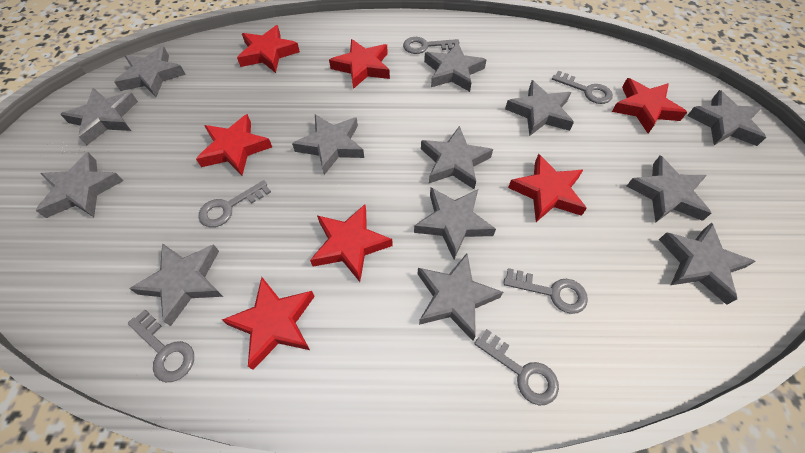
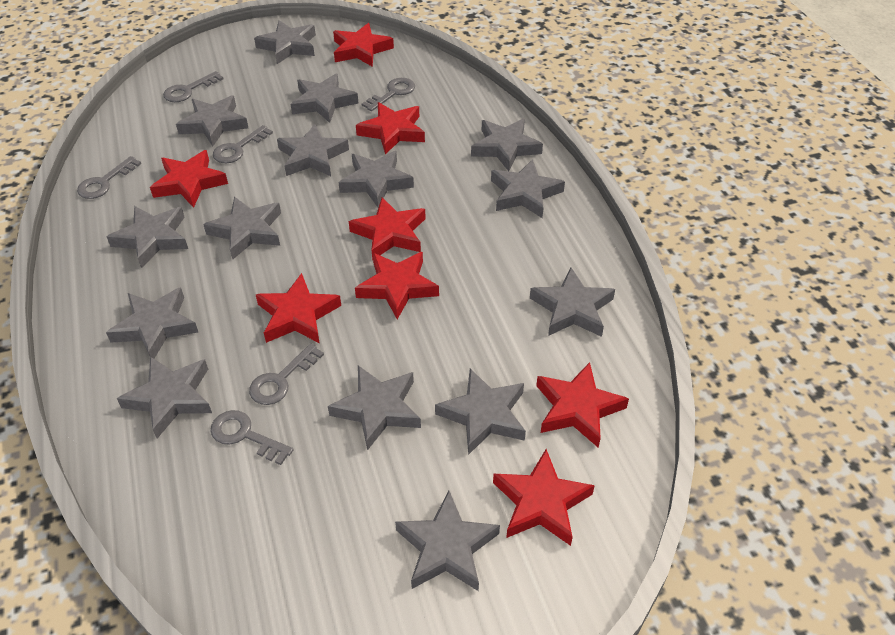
grey star: [36,152,123,218] [60,88,138,145] [114,46,186,97] [129,243,223,326] [292,114,364,175] [414,188,496,259] [418,253,503,341] [421,126,493,189] [424,42,487,92] [505,80,574,136] [627,156,711,223] [659,223,756,305] [687,90,766,146] = 13 -> [106,287,198,359] [107,206,188,268] [117,357,212,438] [176,95,248,146] [203,197,281,260] [254,20,316,64] [277,124,349,176] [291,74,359,123] [328,366,421,451] [338,151,414,208] [395,491,500,591] [435,369,526,455] [471,119,543,171] [491,159,565,218] [530,267,615,337] = 15
red star: [196,114,272,176] [222,277,315,370] [237,25,300,73] [310,204,393,282] [329,39,390,89] [508,154,587,222] [612,78,687,133] = 7 -> [150,150,228,208] [255,273,341,343] [333,23,394,67] [349,197,426,261] [355,252,439,319] [356,102,425,154] [493,449,595,546] [536,362,629,448] = 8

